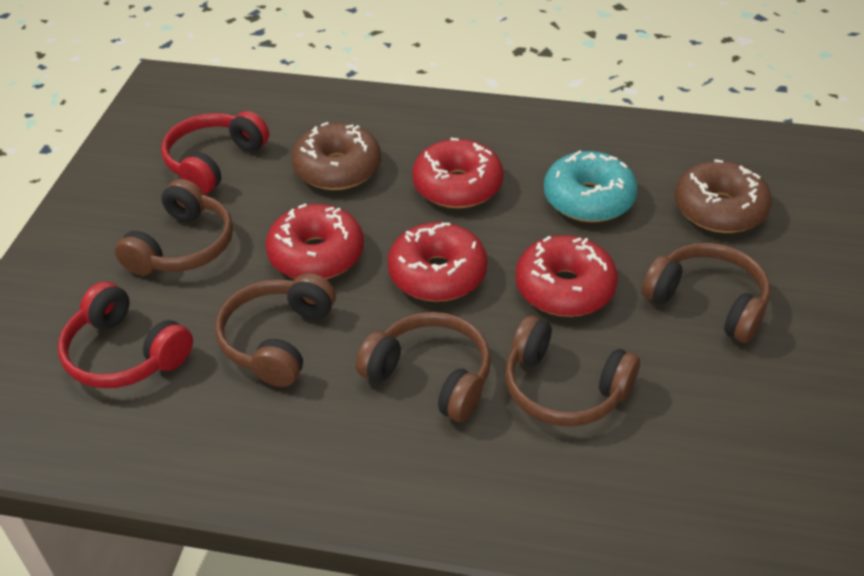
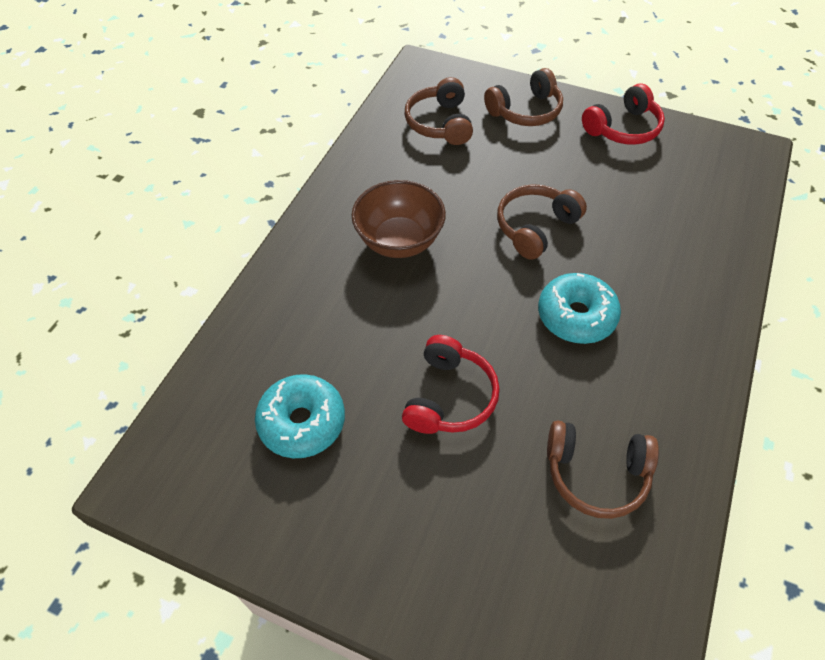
brown bowl: none = 0 -> [351,180,446,258] = 1
brown donut: [291,122,381,190] [675,159,772,233] = 2 -> none = 0
brown headphones: [115,179,233,276] [215,273,336,387] [356,312,491,422] [505,315,640,427] [642,243,770,343] = 5 -> [405,77,473,145] [484,68,563,126] [497,184,587,260] [547,420,659,519] = 4
red donut: [265,203,364,279] [387,222,488,302] [412,138,504,208] [515,235,618,317] = 4 -> none = 0
turquoise donut: [544,151,638,222] = 1 -> [255,374,345,458] [538,273,621,344] = 2

